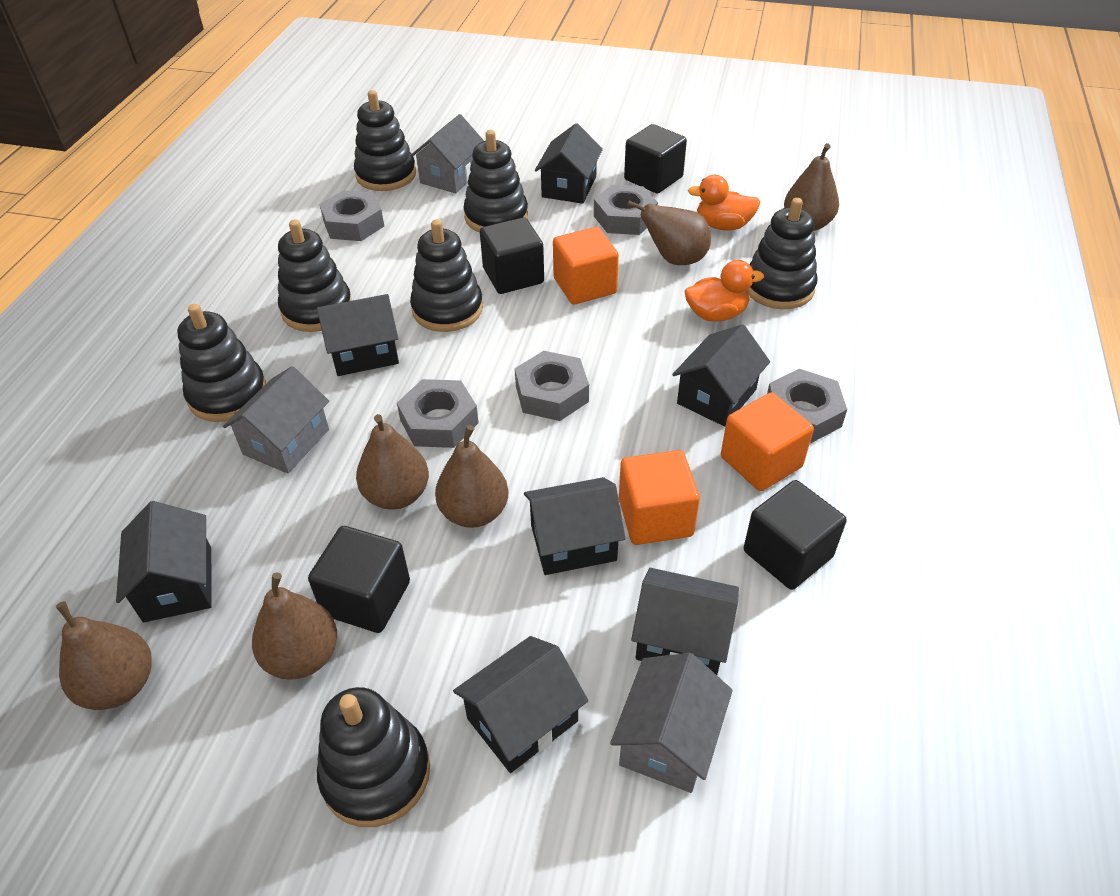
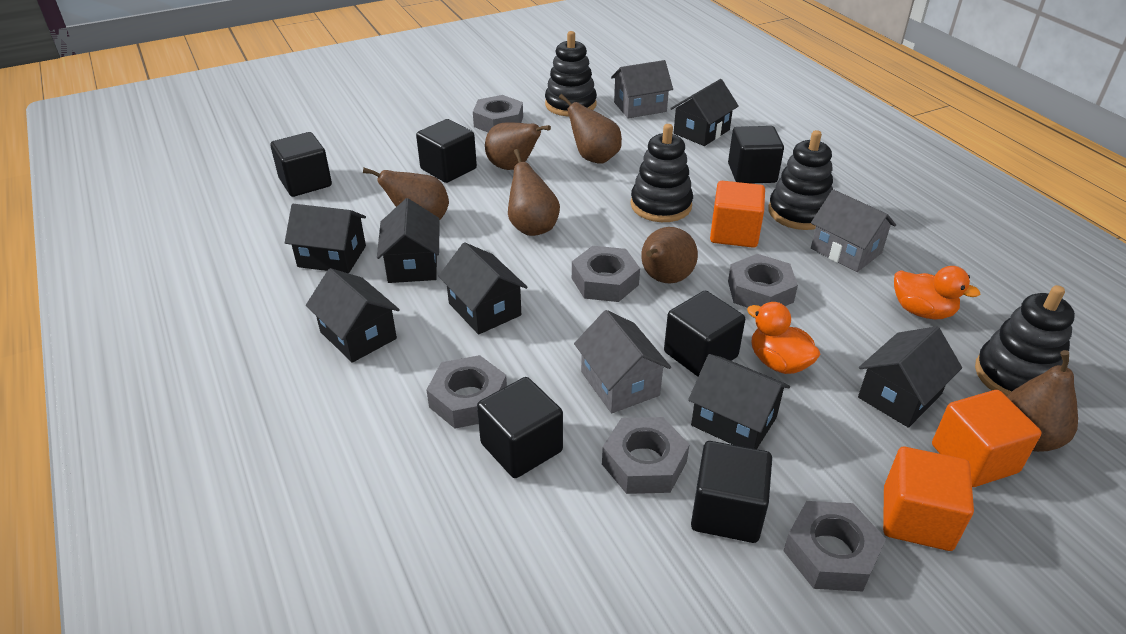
black cube: [308,526,410,633] [480,217,544,294] [624,124,687,194] [744,480,847,590] = 4 -> [270,132,332,197] [416,119,477,183] [477,377,563,478] [664,291,745,377] [691,441,772,543] [728,126,784,184] = 6
black stacking toy: [177,304,266,422] [278,220,352,332] [317,687,430,827] [354,90,416,191] [410,219,483,332] [463,130,528,232] [747,198,818,309] = 7 -> [545,31,597,117] [631,124,693,222] [768,130,833,230] [975,285,1075,396] = 4
grey nut: [319,190,384,241] [397,379,479,448] [515,351,589,421] [594,185,658,235] [767,369,847,443] = 5 -> [427,355,507,429] [473,95,523,132] [572,246,640,302] [602,417,690,494] [728,254,798,308] [783,501,886,592] = 6

